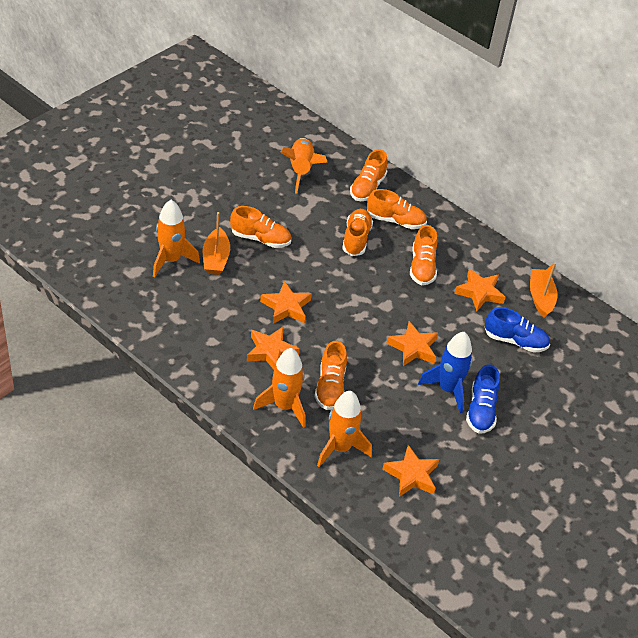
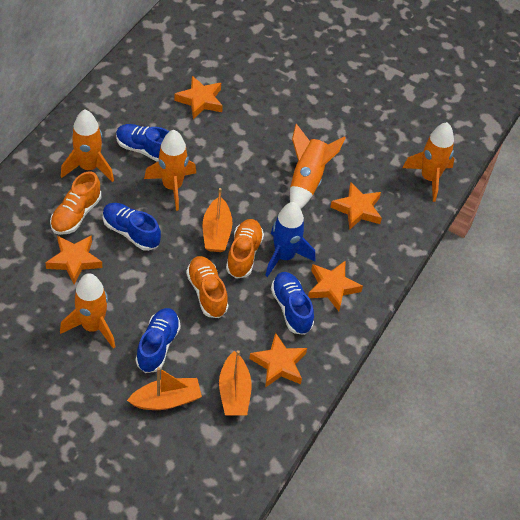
blue shoe: [466,364,500,434] [485,307,550,353] = 2 -> [103,203,161,251] [116,124,169,162] [136,308,181,373] [271,272,314,335] = 4
orange boat: [203,212,230,275] [530,263,558,318] = 2 -> [127,367,202,410] [203,188,233,252] [219,350,252,416] = 3
orange rocket: [153,200,200,277] [253,348,305,428] [280,138,327,194] [317,391,372,467] = 4 -> [60,273,115,349] [61,110,114,182] [144,130,196,211] [290,124,346,209] [403,122,454,202] = 5
orange shoe: [230,206,291,248] [315,341,347,410] [342,209,373,256] [350,149,388,201] [367,189,427,229] [410,225,438,285] = 6 -> [50,171,101,235] [186,256,229,318] [226,219,264,279] = 3

